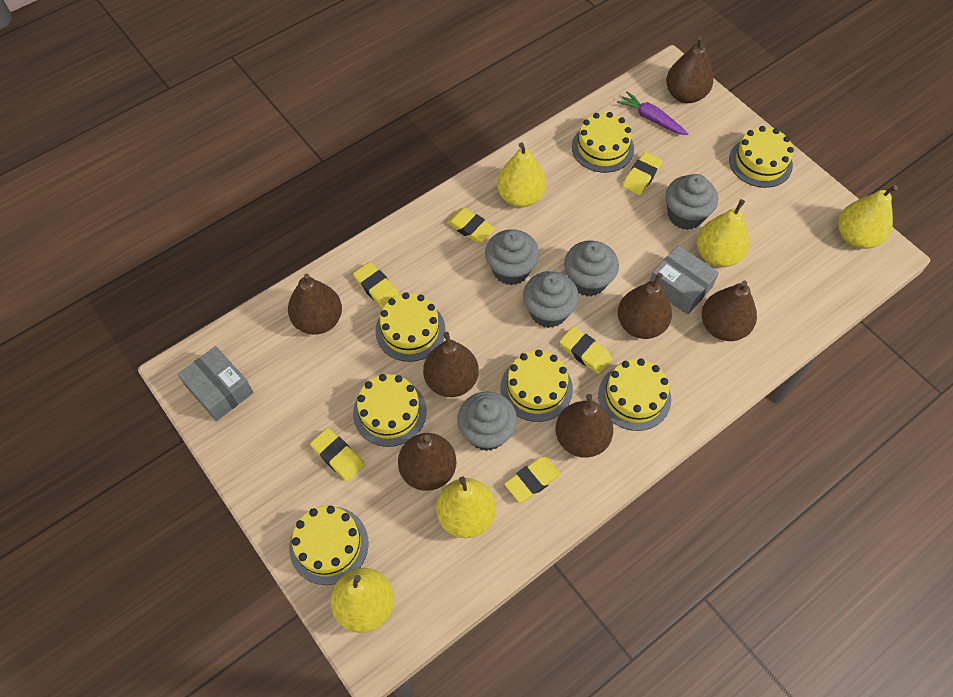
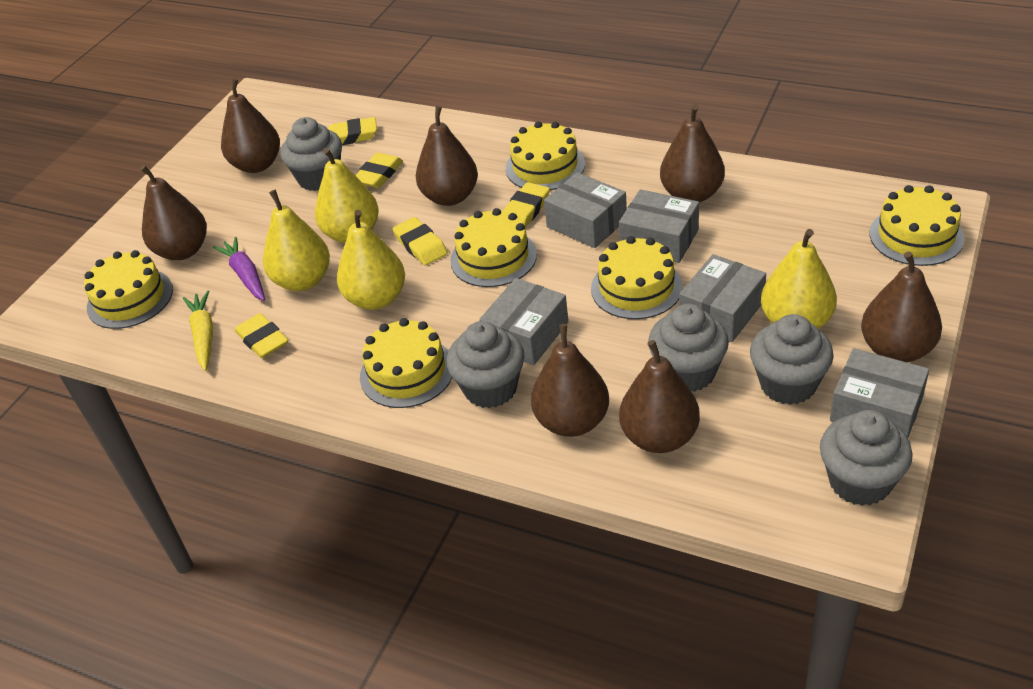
grey box: [178,346,253,421] [650,245,719,315] = 2 -> [479,278,568,365] [544,172,627,248] [619,189,699,263] [679,254,766,342] [830,348,929,438] = 5
yellow cake: [289,506,369,585] [353,374,427,447] [376,292,446,362] [500,350,573,422] [572,112,634,173] [598,358,671,431] [729,126,794,188] = 7 -> [84,250,173,329] [360,318,453,408] [450,208,537,287] [506,121,585,190] [591,236,683,319] [870,185,965,266] = 6
yellow carrot: none = 0 -> [183,290,213,371] = 1
yellow eraser: [310,428,365,481] [353,262,400,309] [447,208,495,243] [505,456,561,503] [560,327,612,374] [622,152,662,195] = 6 -> [234,313,288,358] [328,117,377,145] [355,153,403,188] [393,217,448,266] [502,182,550,228] = 5
yellow pear: [331,568,394,633] [436,477,496,538] [497,142,546,207] [697,199,749,267] [838,185,898,249] = 5 -> [263,190,330,291] [315,148,379,243] [337,210,405,310] [761,229,837,329] = 4

